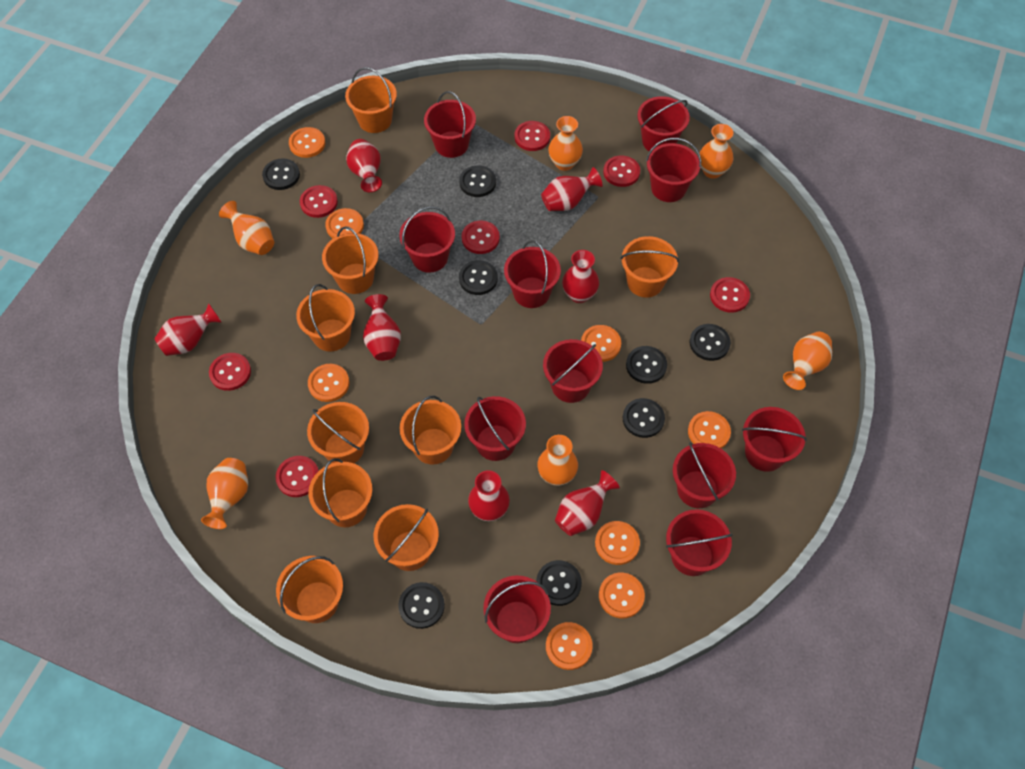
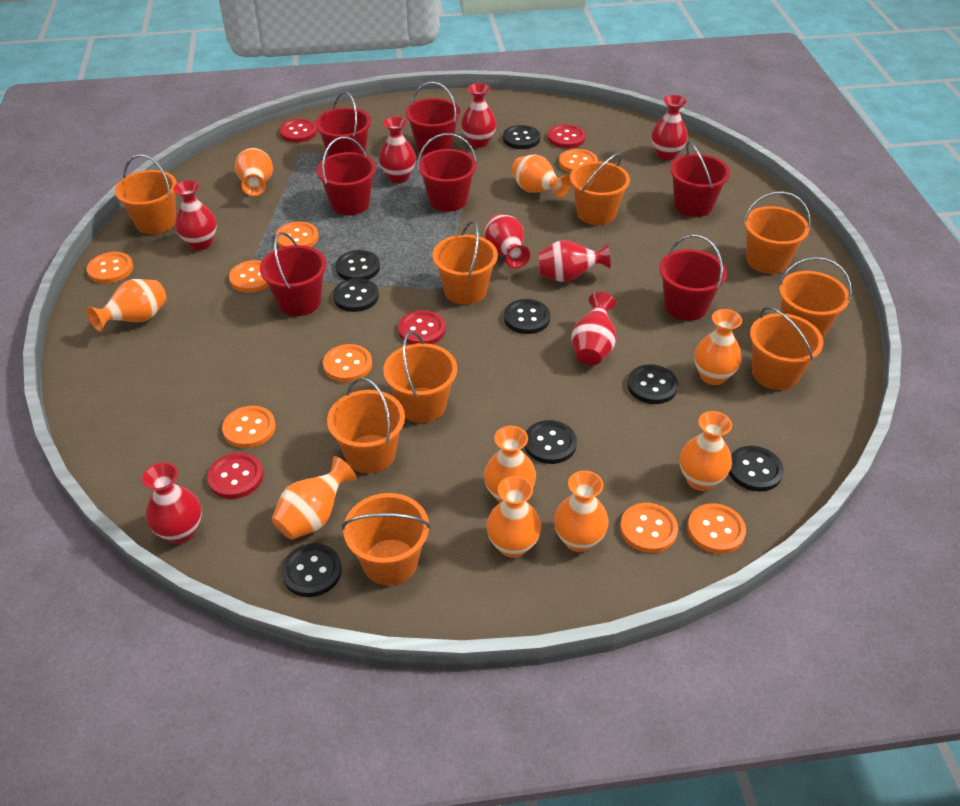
orange vase: [201,458,248,529] [219,201,274,255] [538,435,578,486] [548,116,583,171] [700,124,733,179] [783,332,832,390] = 6 -> [86,279,167,332] [235,148,273,196] [272,456,357,540] [484,426,536,503] [487,476,541,558] [511,155,571,198] [554,471,609,552] [680,411,732,491] [694,309,742,385] = 9
red bucket: [399,206,455,273] [424,91,476,158] [464,396,526,461] [483,575,551,643] [504,240,561,308] [543,339,603,403] [637,96,690,152] [646,138,701,202] [666,509,733,576] [673,442,736,508] [742,407,807,472] = 11 -> [260,232,326,316] [315,92,371,156] [317,137,376,215] [406,82,460,155] [417,133,477,212] [659,234,727,321] [670,141,730,217] = 7
red button: [209,353,251,391] [276,456,319,497] [300,185,338,218] [462,221,500,254] [514,121,550,151] [603,155,640,187] [710,277,750,313] = 7 -> [207,453,263,499] [279,119,317,143] [398,310,445,344] [548,124,585,148] = 4
red vase: [154,303,222,356] [346,139,382,192] [363,294,401,361] [468,470,510,521] [541,167,603,211] [555,470,620,536] [562,250,599,303] = 7 -> [142,462,202,544] [173,180,217,250] [379,116,416,183] [461,83,497,148] [484,214,530,268] [538,240,611,282] [571,292,617,365] [652,95,688,160] = 8

